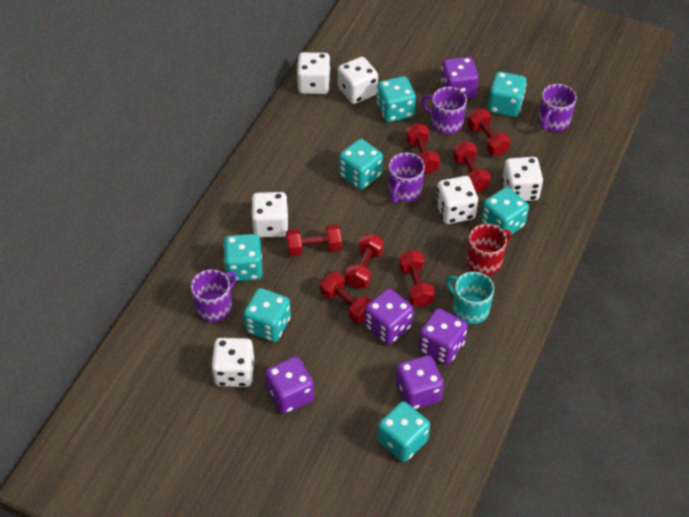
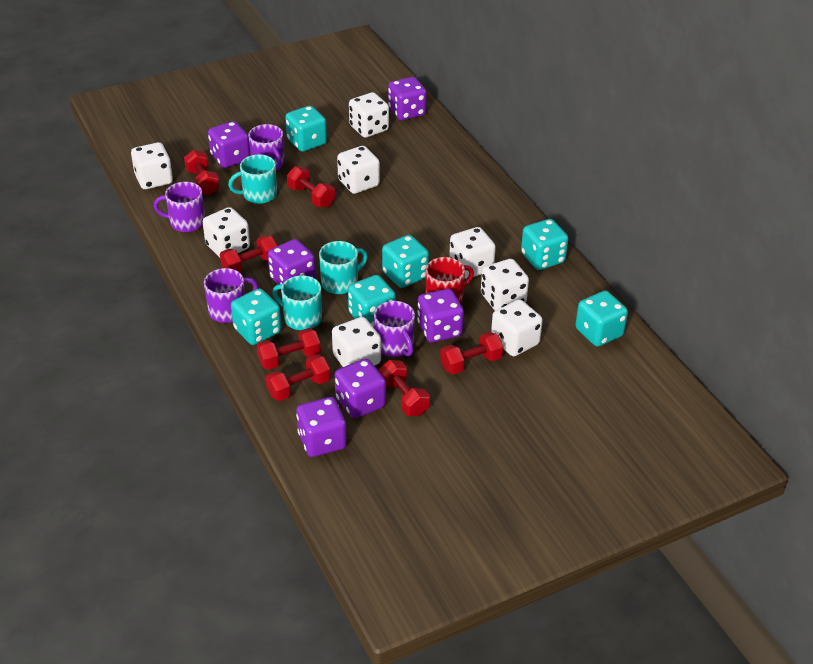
purple dice: [265,356,314,414] [365,288,414,345] [396,355,444,409] [418,308,468,365] [441,57,478,99] = 5 -> [208,121,250,168] [268,239,316,285] [296,397,347,457] [335,359,386,419] [388,77,427,120] [417,289,464,342] = 6
turquoise dice: [223,234,262,281] [243,288,291,342] [339,139,383,190] [377,76,416,122] [377,401,430,462] [481,187,529,236] [488,71,527,117] = 7 -> [231,288,281,345] [285,106,327,152] [348,275,396,327] [382,235,429,288] [521,219,568,270] [575,291,628,347] = 6
turquoise mug: [446,272,494,324] = 1 -> [228,155,277,204] [272,275,322,330] [319,241,368,294] = 3
white dice: [211,338,254,387] [251,192,289,238] [297,52,331,94] [338,57,378,104] [436,176,478,224] [502,157,543,201] = 6 -> [131,142,173,189] [203,207,250,257] [332,317,381,367] [337,146,380,194] [349,92,389,138] [449,227,496,279] [481,259,529,311] [491,299,543,356] = 8

